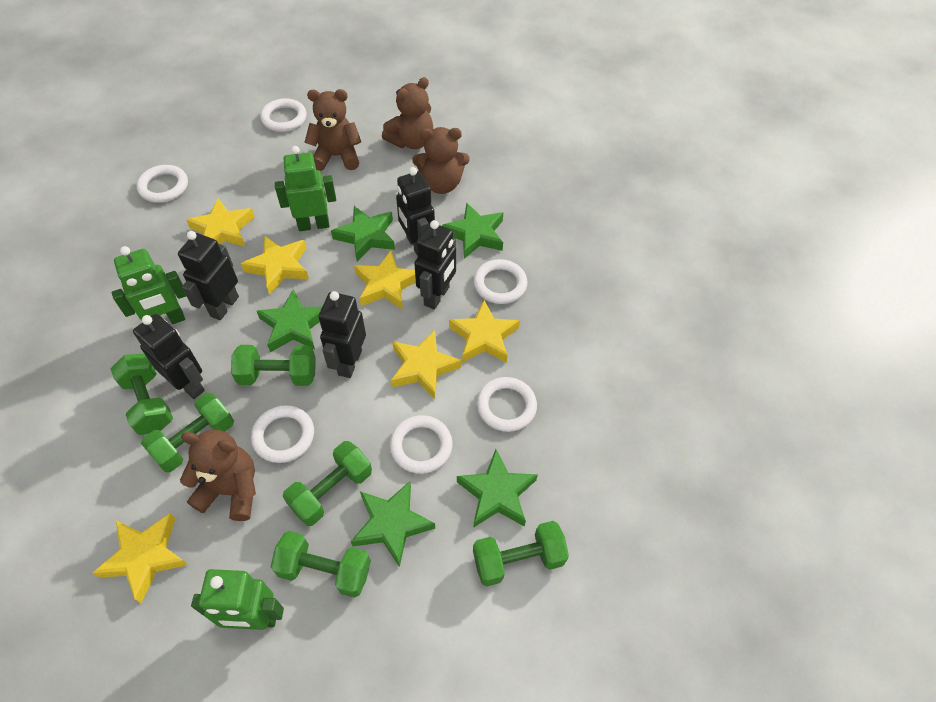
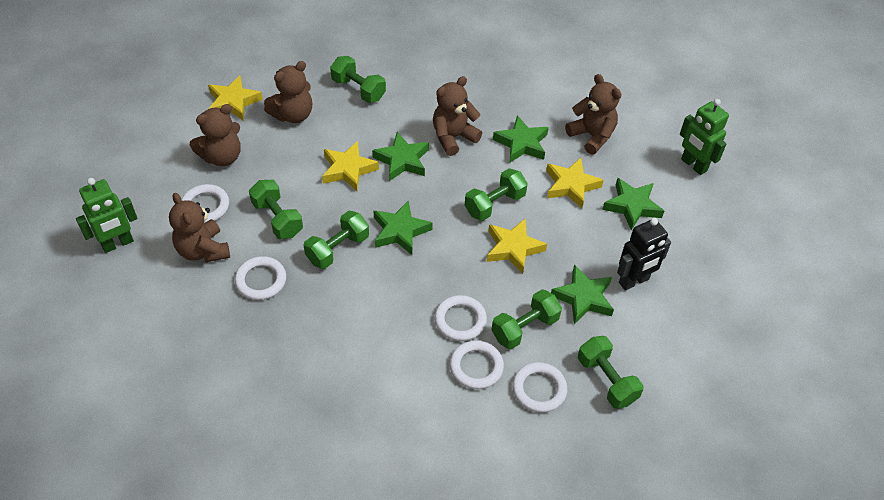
black robot: [133,314,205,399] [178,231,239,320] [319,291,366,378] [396,167,435,254] [414,220,456,310] = 5 -> [617,218,671,291] = 1
brown teddy bear: [180,430,256,521] [305,89,361,171] [382,77,433,149] [412,127,470,194] = 4 -> [169,193,230,262] [190,104,241,166] [264,61,312,123] [433,76,482,156] [565,74,621,154] = 5
green robot: [112,246,186,324] [191,569,284,630] [275,146,336,231] = 3 -> [76,178,138,253] [680,99,729,175] = 2
white ring: [137,165,188,203] [251,405,314,463] [260,98,306,132] [390,415,453,474] [474,259,527,304] [477,377,537,432] = 6 -> [181,184,229,223] [235,256,286,300] [434,295,487,341] [450,340,504,389] [512,362,567,413] = 5
yellow star: [93,514,188,603] [186,198,255,247] [241,236,309,295] [354,251,416,310] [391,330,462,399] [449,300,520,363] = 6 -> [208,75,263,121] [322,141,379,191] [487,218,547,274] [546,158,604,208] = 4

